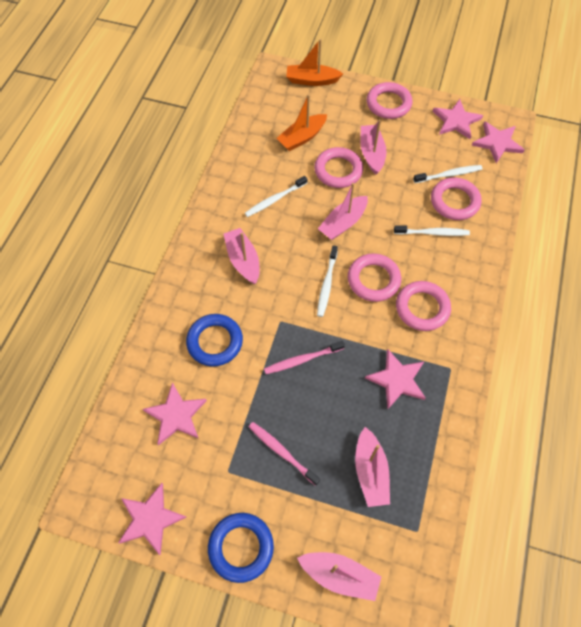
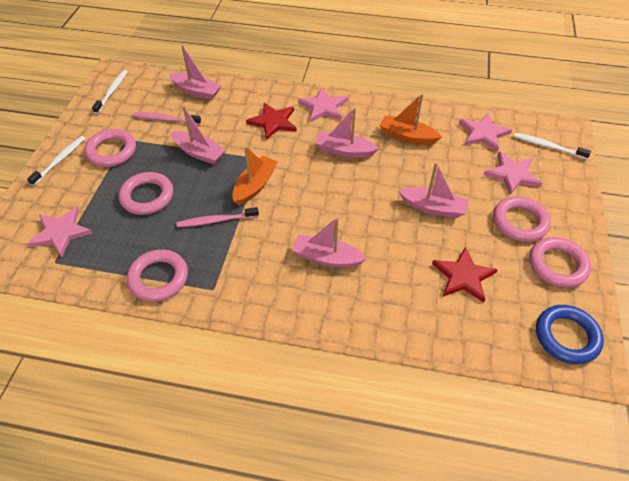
blue ring: [186,314,243,366] [208,513,274,583] = 2 -> [536,305,604,364] = 1
pink star: [118,483,187,555] [143,383,207,445] [365,349,426,409] [432,99,483,139] [471,121,524,163] = 5 -> [27,207,93,257] [298,87,348,122] [459,113,512,152] [483,151,542,195] = 4
red star: none = 0 -> [246,103,297,140] [432,246,498,303] = 2
white toothbrush: [245,176,308,217] [317,245,338,317] [394,225,470,236] [413,165,483,183] = 4 -> [27,136,85,186] [92,70,128,114] [514,133,591,159] = 3

